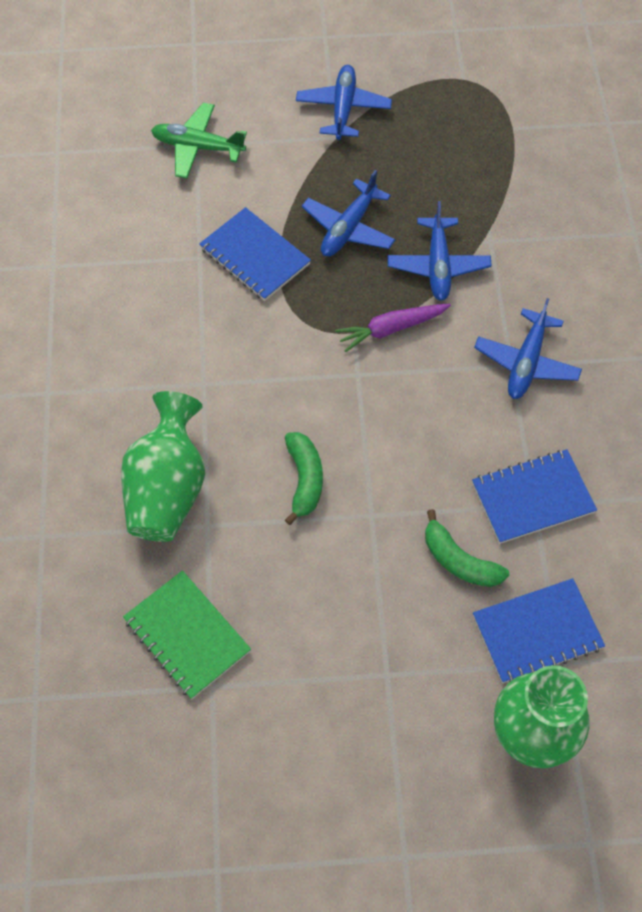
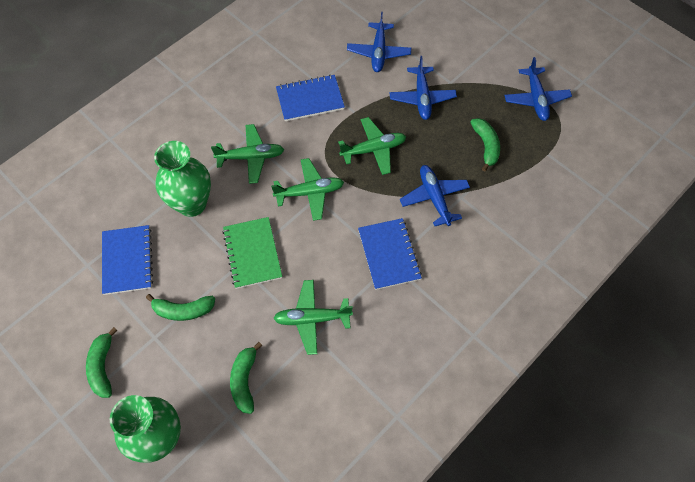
green banana: [285,432,323,525] [425,509,509,587] = 2 -> [86,327,117,398] [146,294,215,321] [230,342,262,414] [470,118,500,172] = 4
green plane: [151,103,247,179] = 1 -> [211,124,284,184] [271,158,344,221] [273,280,353,355] [338,117,406,175] = 4
purple carrot: [335,304,451,352] = 1 -> none = 0

